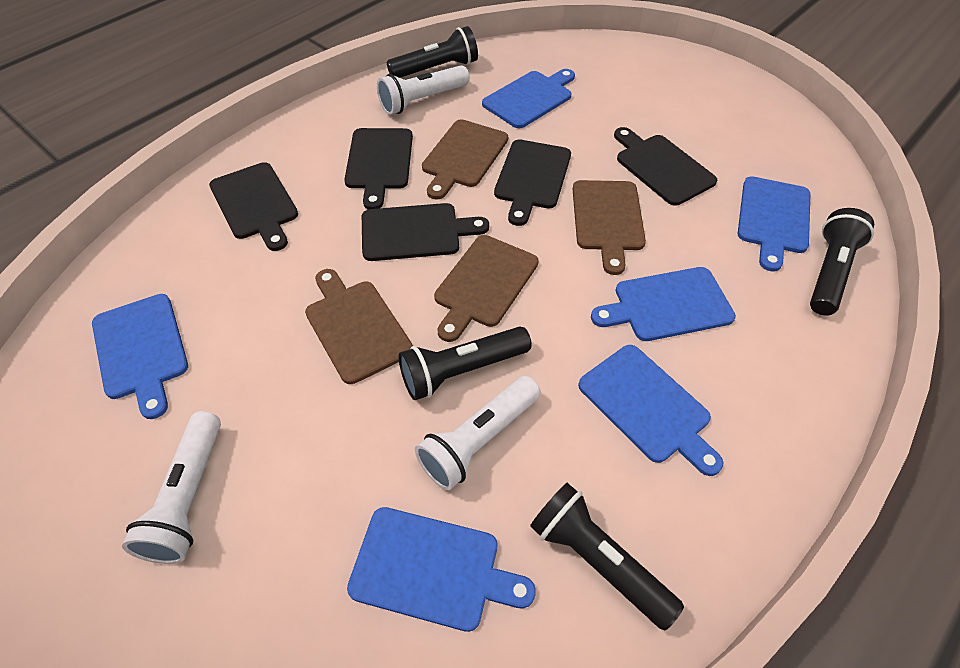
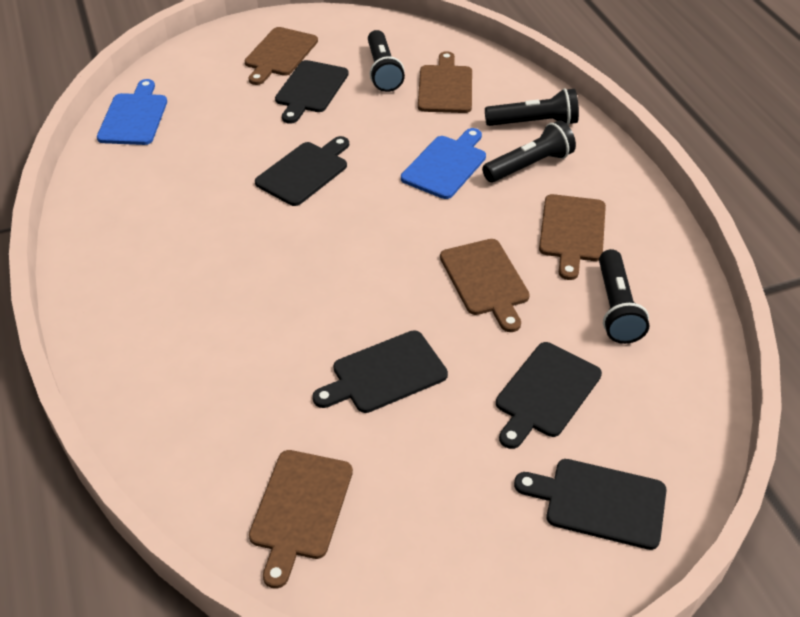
blue cutting board: [92,294,188,419] [347,507,536,632] [482,69,575,128] [578,345,724,476] [591,267,736,341] [738,176,810,272] = 6 -> [97,79,167,145] [401,128,486,199] = 2
brown cutting board: [305,269,413,384] [422,119,508,200] [434,235,538,342] [573,180,646,275] = 4 -> [244,27,318,85] [249,450,353,589] [418,51,472,113] [440,239,530,332] [539,194,606,280] = 5
white flashlight: [122,411,221,564] [377,65,470,115] [415,376,541,490] = 3 -> none = 0

